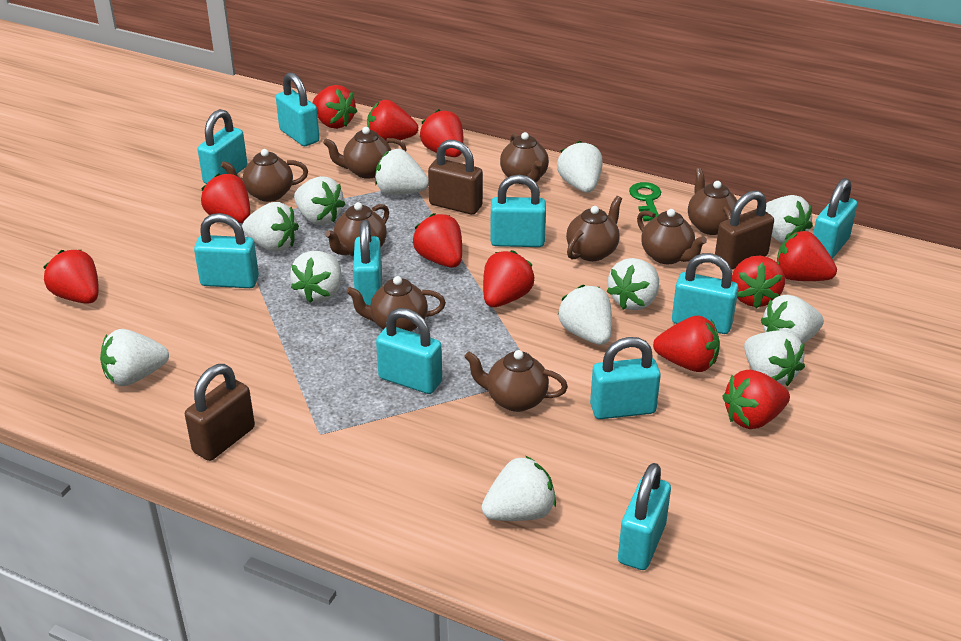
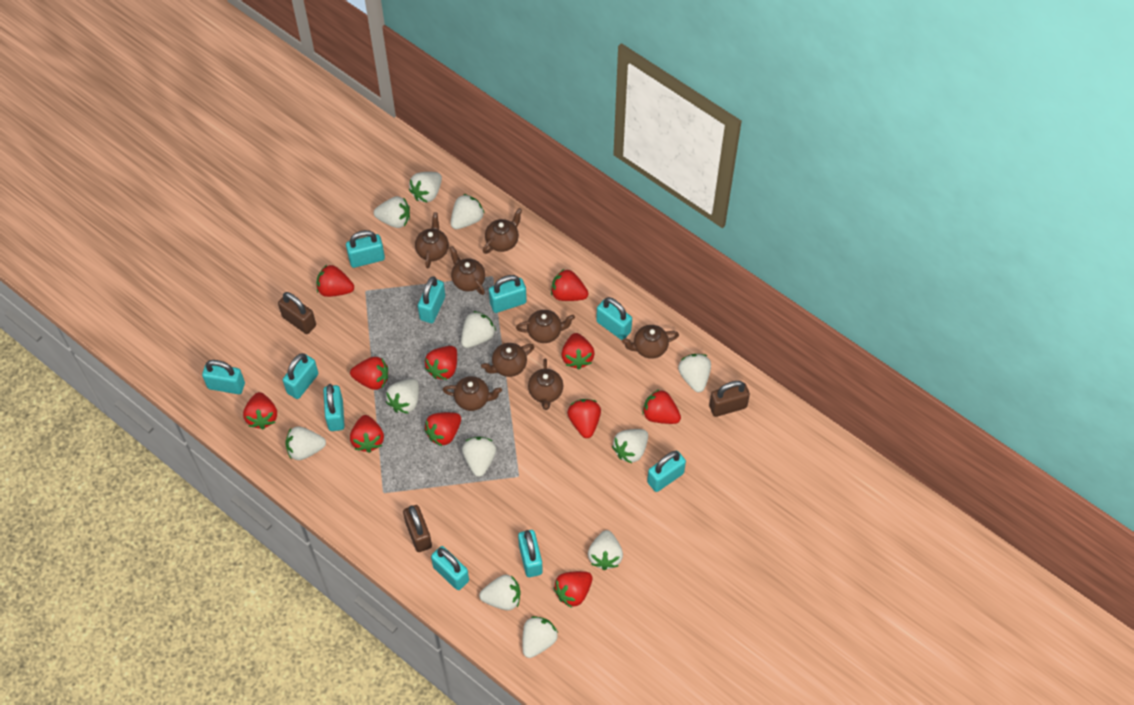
brown teapot: [221,149,308,202] [323,127,407,179] [325,202,389,257] [347,276,446,331] [464,350,568,412] [500,132,549,184] [566,196,622,261] [637,209,707,264] [688,168,737,235] = 9 -> [415,212,449,268] [443,376,502,411] [450,246,485,295] [481,343,534,377] [483,208,522,254] [516,310,575,343] [528,358,563,410] [622,325,679,359] = 8
green key: [629,182,661,221] = 1 -> none = 0

